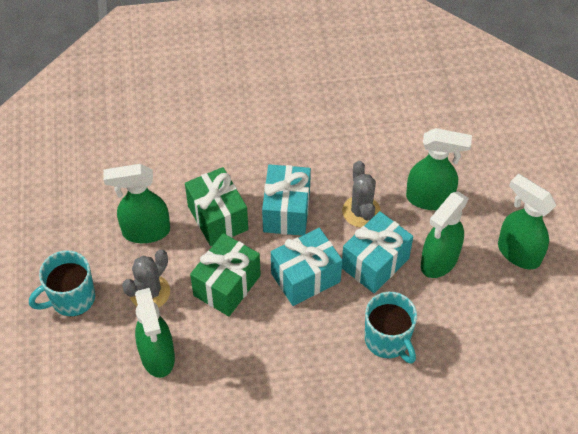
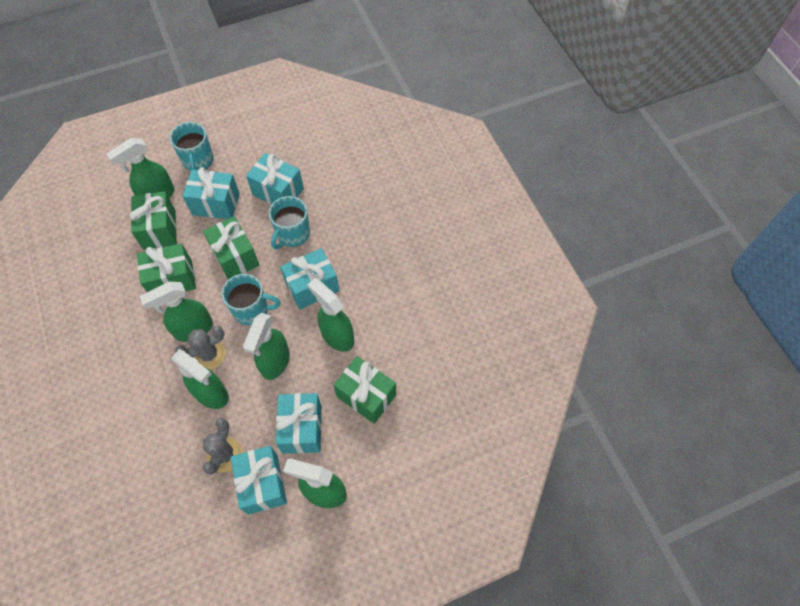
green gift: [185,167,248,246] [190,233,261,316] = 2 -> [130,191,177,250] [137,243,196,292] [203,216,260,279] [334,356,396,424] = 4
green spray bottle: [103,164,170,243] [135,288,175,378] [406,128,472,210] [421,192,469,278] [498,174,556,269] = 5 -> [106,138,174,198] [140,281,213,342] [171,349,229,409] [243,313,290,380] [283,458,347,508] [307,278,354,351] = 6
turquoise gift: [262,164,311,236] [271,228,342,306] [342,211,413,293] = 3 -> [183,167,240,219] [231,446,287,515] [246,153,304,204] [276,393,322,454] [280,248,339,310] = 5
turquoise mug: [29,250,95,316] [365,292,417,364] = 2 -> [170,122,213,171] [222,274,281,325] [269,196,310,249] = 3

